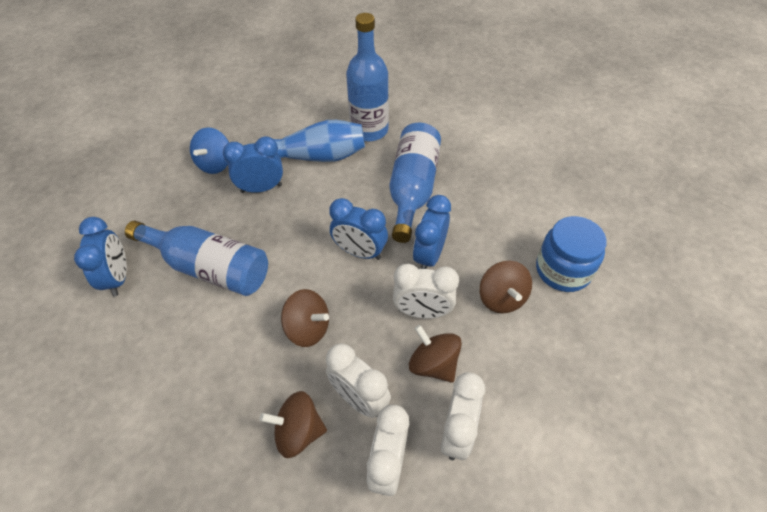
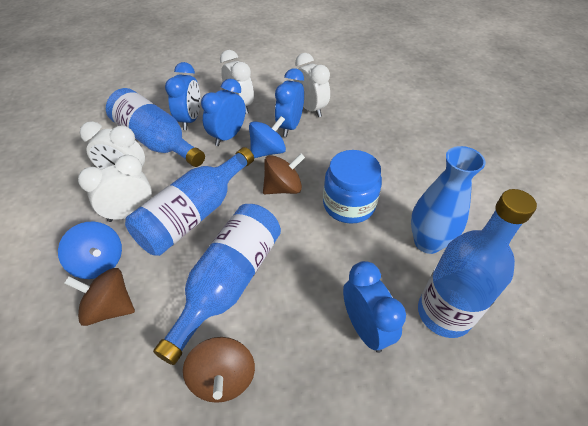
blue bottle: [125,221,268,296] [346,13,389,141] [389,123,441,243] = 3 -> [106,88,205,167] [125,147,254,256] [153,204,281,365] [418,189,537,338] = 4
blue spinning top: [190,127,229,174] = 1 -> [58,222,122,279] [249,116,286,158] = 2
brown spinning top: [260,391,327,458] [281,289,329,347] [409,325,462,383] [480,261,532,313] = 4 -> [65,268,135,326] [183,337,255,403] [263,154,305,194] = 3

